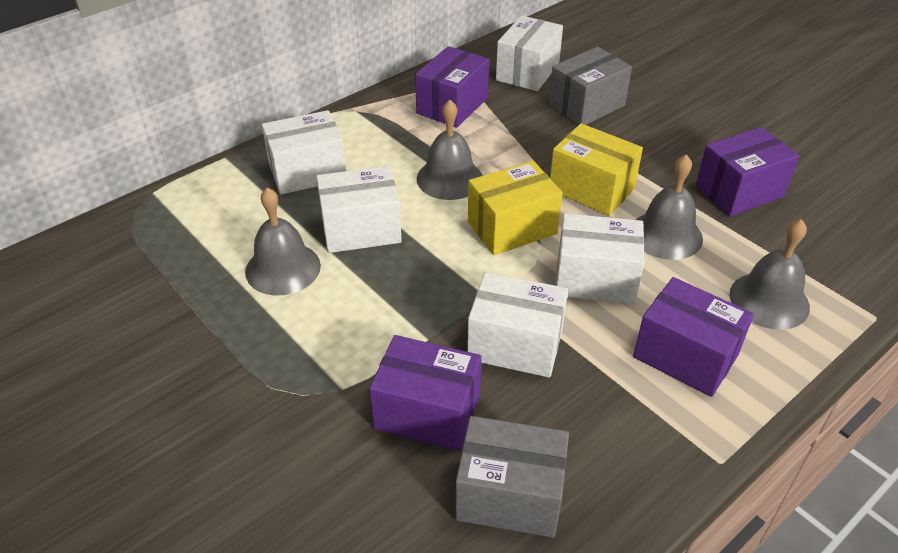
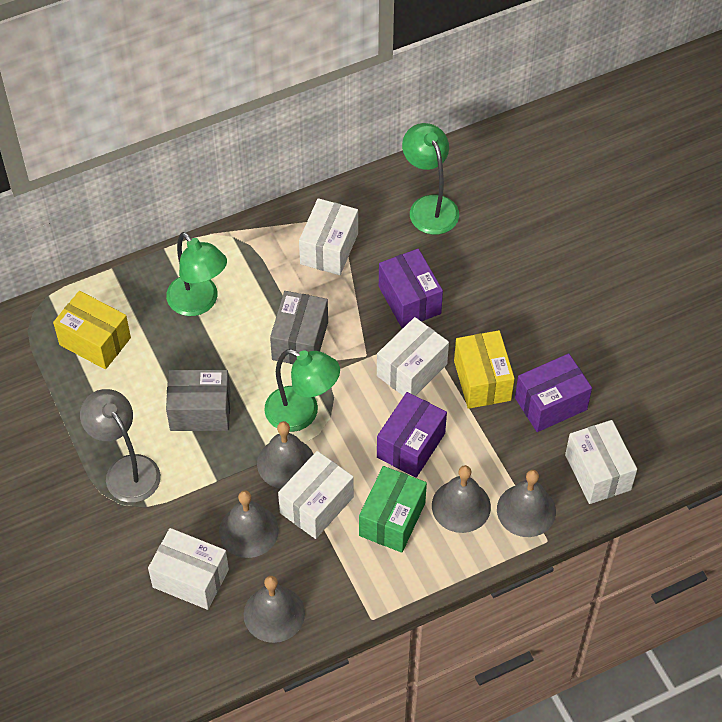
green box: none = 0 -> [359,466,427,553] = 1
green lamp: none = 0 -> [166,232,227,316] [264,349,340,432] [402,123,459,235] = 3
grey bell: [245,187,321,295] [416,100,482,200] [636,154,703,260] [729,219,810,330] = 4 -> [219,490,279,558] [244,576,305,643] [257,421,313,489] [432,465,491,533] [497,470,556,537] = 5
grey lamp: none = 0 -> [80,389,161,502] = 1
purple box: [369,335,482,451] [415,46,489,128] [633,277,754,397] [696,127,799,216] = 4 -> [377,392,447,478] [379,249,443,329] [515,353,592,432] = 3

